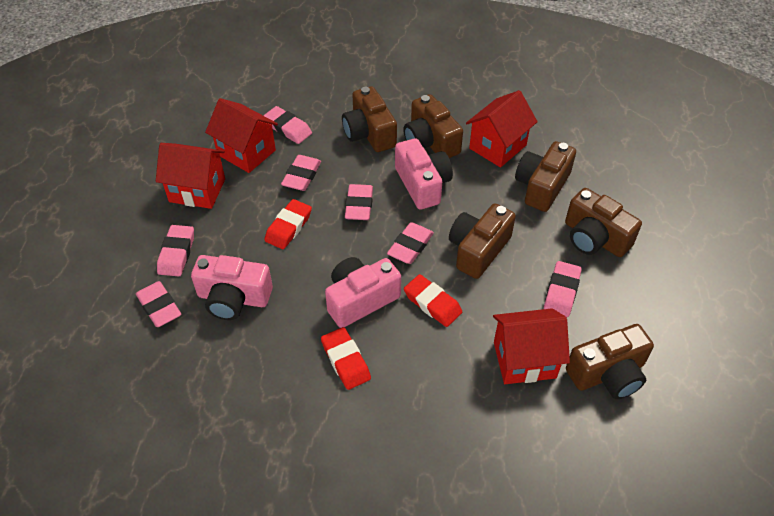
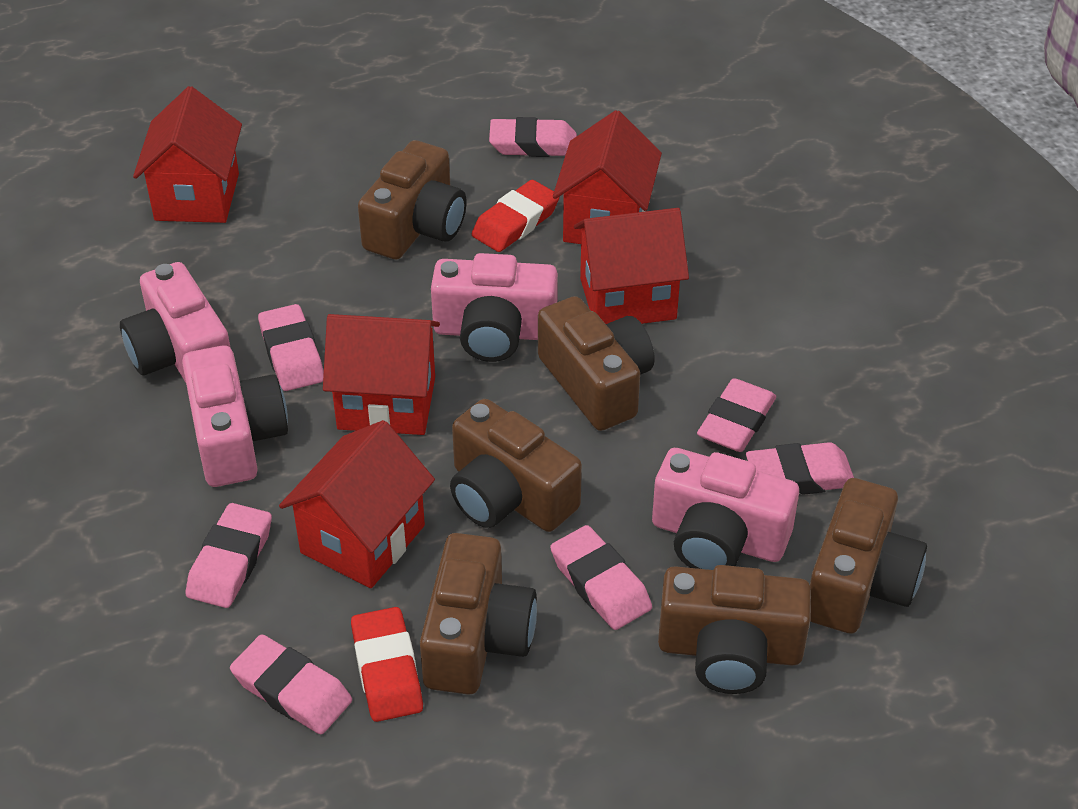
pink camera: [191,255,273,320] [325,257,401,328] [395,138,453,210] = 3 -> [120,262,230,383] [182,345,288,487] [431,253,558,362] [652,448,799,570] = 4
red eraser: [264,199,312,249] [321,327,371,390] [404,274,462,327] = 3 -> [351,607,423,722] [472,180,560,252] = 2
red house: [156,143,225,209] [205,98,278,173] [466,90,538,167] [493,308,570,384] = 4 -> [133,86,242,223] [279,420,435,588] [323,314,440,435] [553,110,662,244] [574,208,689,324] = 5

